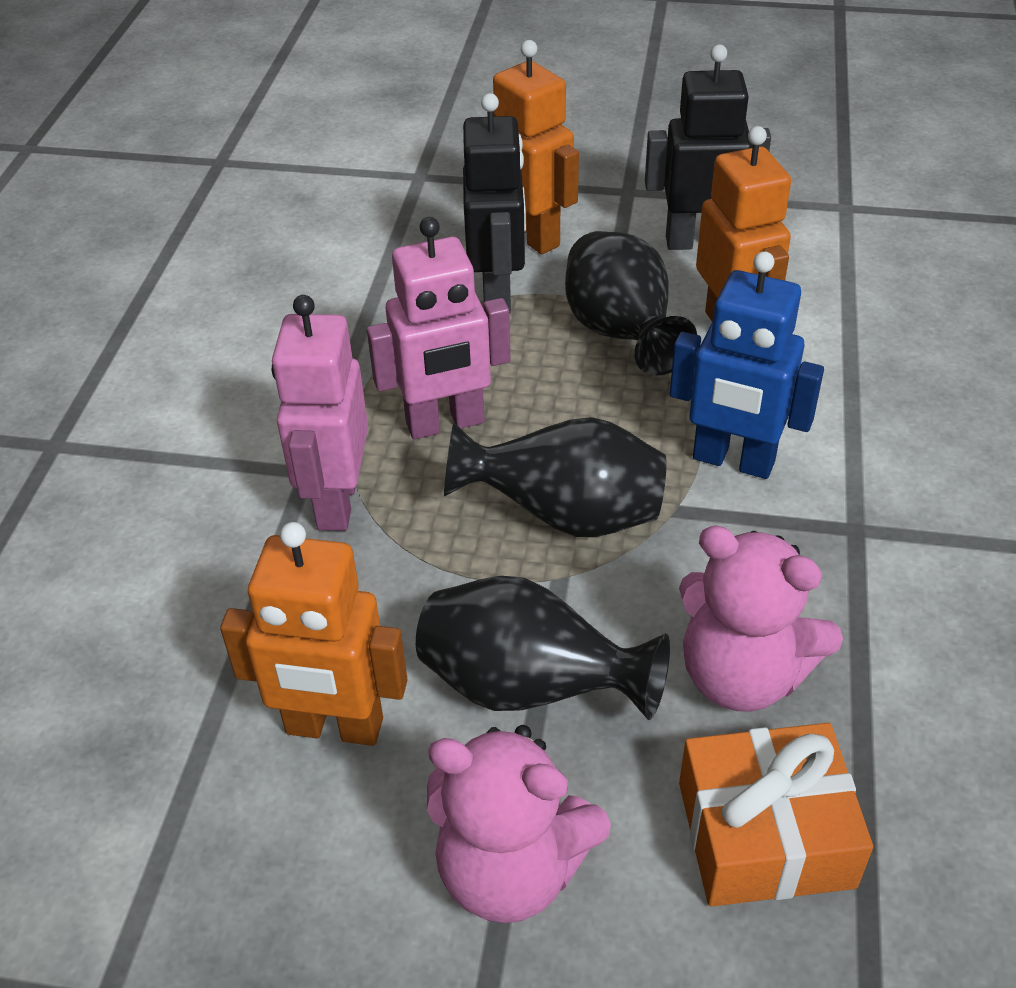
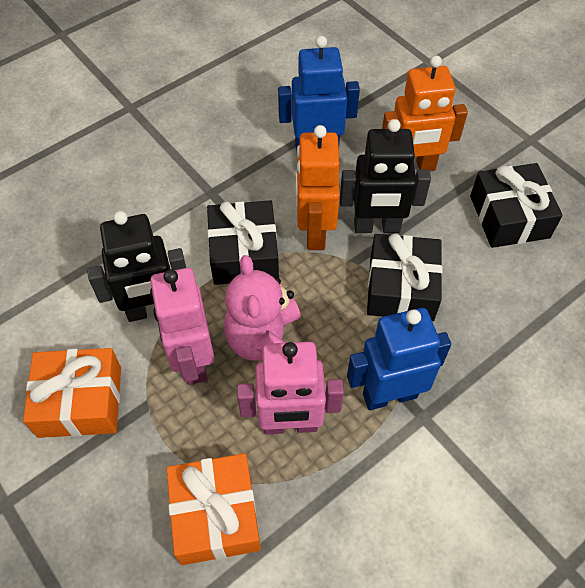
black gift: none = 0 -> [207,200,279,285] [367,234,442,321] [470,163,563,248] = 3
black vase: [416,576,670,720] [444,417,666,537] [565,231,697,376] = 3 -> none = 0
blue robot: [670,251,824,479] = 1 -> [278,36,360,154] [347,308,451,410] = 2
orange gift: [679,723,873,907] = 1 -> [23,348,121,438] [166,453,261,565] = 2
orange robot: [220,522,408,746] [493,40,579,254] [696,126,791,322] = 3 -> [296,125,340,250] [382,55,468,171] = 2
pink teddy bear: [427,725,611,923] [679,525,843,712] = 2 -> [224,255,301,361] = 1

